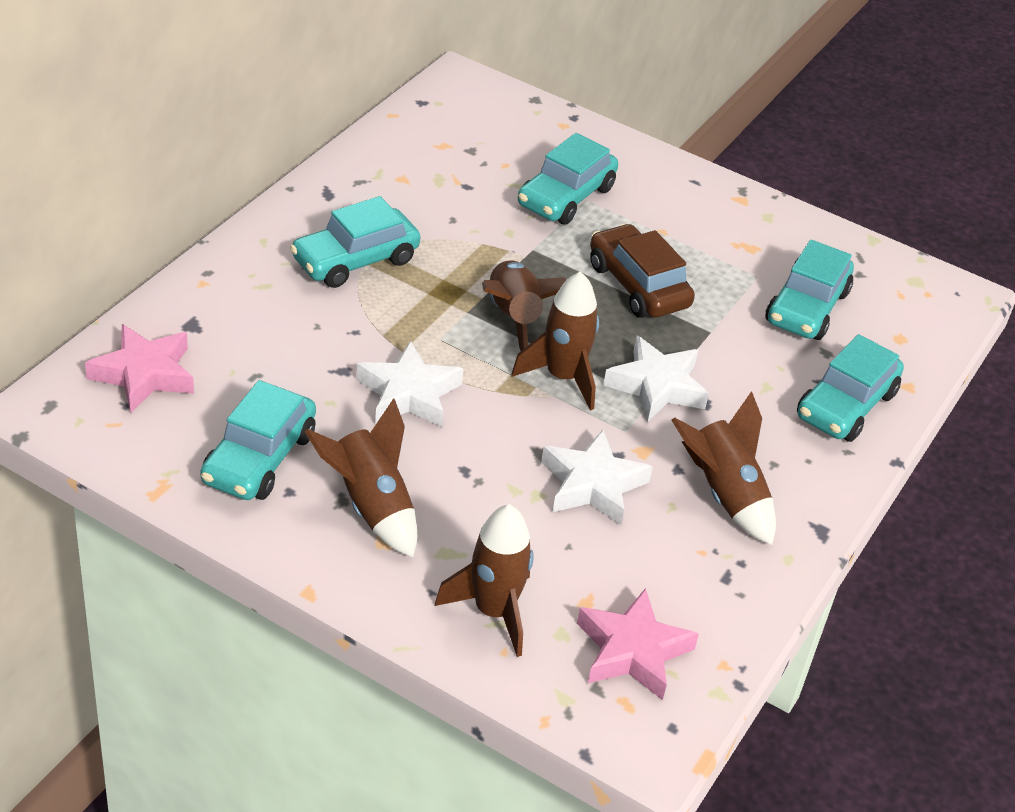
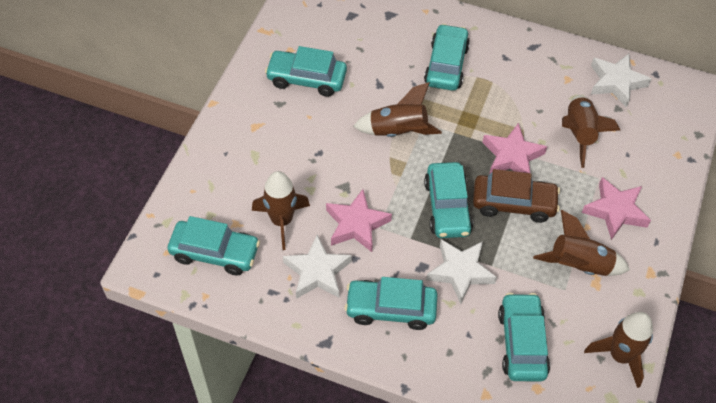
pink star: [85,324,194,413] [577,588,699,700] = 2 -> [326,189,392,252] [482,123,547,174] [582,177,651,240] = 3
turquoise car: [200,380,316,500] [290,196,420,288] [518,133,618,225] [766,240,854,340] [797,334,904,442] = 5 -> [168,216,260,276] [265,46,347,97] [344,277,438,330] [424,24,470,91] [424,162,473,238] [498,293,550,382] = 6

